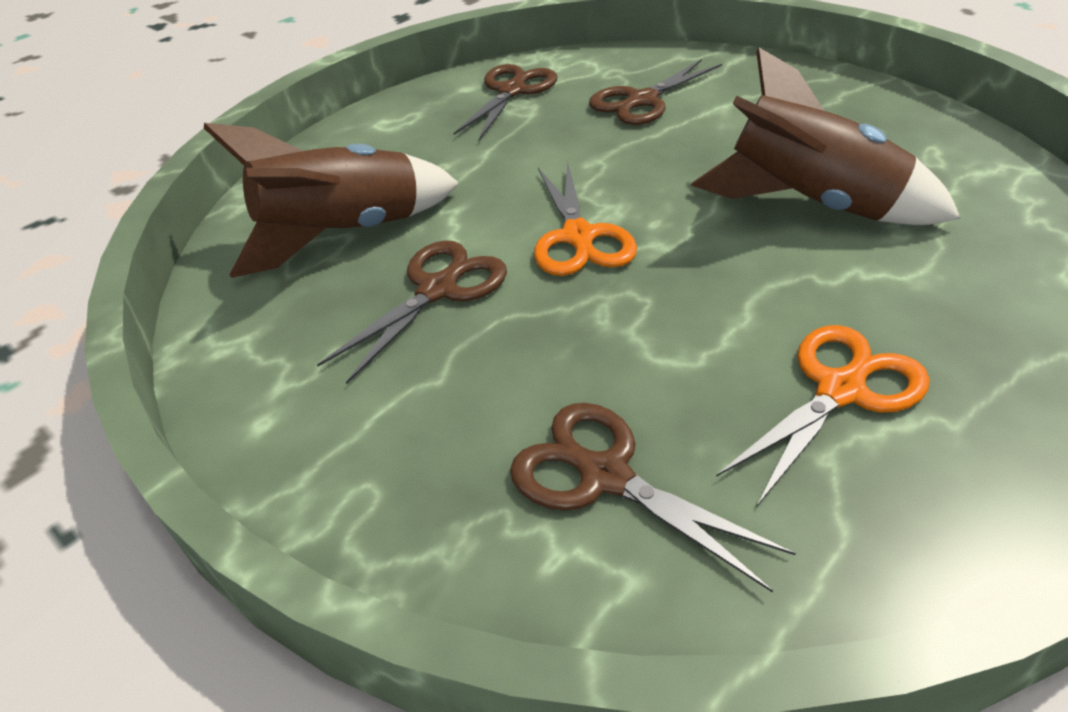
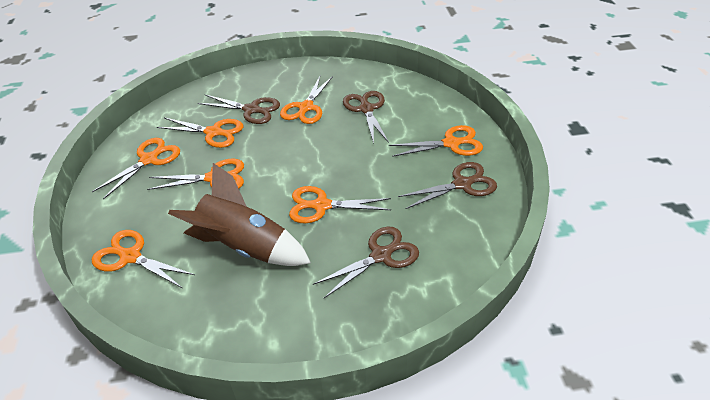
brown rocket: [204,123,459,278] [691,47,961,225] = 2 -> [168,163,311,266] = 1
orange scissors: [534,161,637,276] [716,325,930,506] = 2 -> [92,138,180,199] [92,230,195,288] [147,158,244,190] [157,118,243,148] [280,76,333,124] [289,186,391,223] [389,125,483,157] = 7

